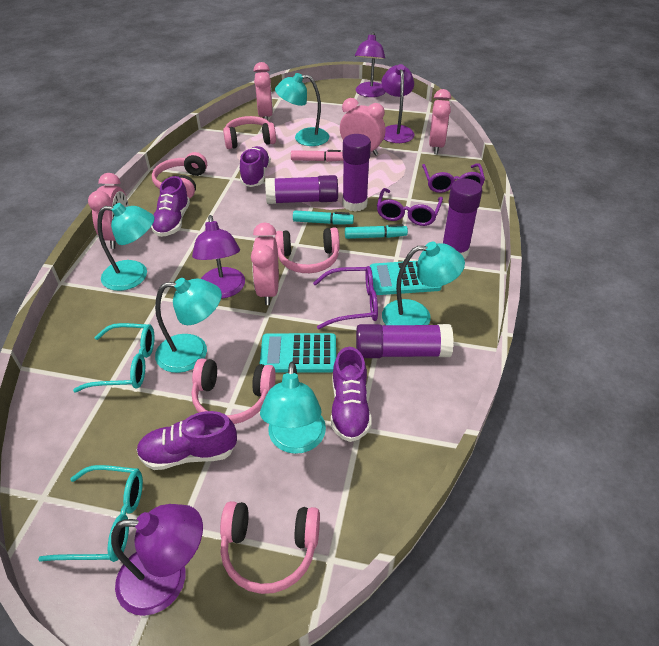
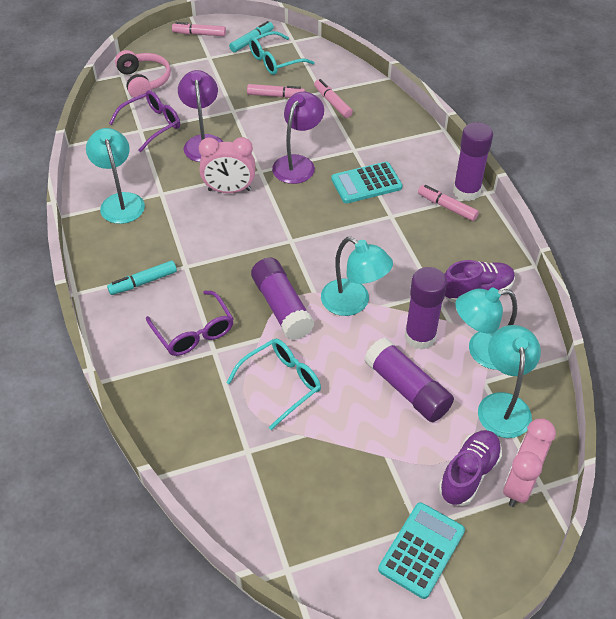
pink clock: [88,173,129,249] [251,222,279,305] [254,62,273,121] [340,98,385,156] [429,89,451,154] = 5 -> [199,137,255,193] [503,419,556,507] = 2
pink headphones: [152,152,207,199] [191,358,276,424] [220,501,320,594] [223,116,276,149] [275,228,340,273] = 5 -> [115,50,171,99] = 1
pink marker: [291,150,344,162] = 1 -> [172,22,226,36] [247,84,305,98] [314,79,353,118] [418,185,479,221] = 4
purple glasses: [313,266,378,329] [377,188,443,226] [422,163,485,193] = 3 -> [109,90,180,152] [146,291,234,356] = 2
purple lamp: [111,504,203,616] [192,215,245,298] [355,32,385,97] [381,64,415,143] = 4 -> [178,70,223,162] [272,92,324,184] = 2
purple shoe: [136,411,237,470] [151,176,190,237] [240,146,271,187] [331,347,372,442] = 4 -> [439,430,502,506] [445,260,515,303] = 2
turquoise lamp: [97,203,155,291] [155,278,222,373] [260,362,326,454] [275,73,329,146] [382,242,465,325] = 5 -> [86,128,145,224] [321,237,393,316] [455,288,517,370] [478,325,541,438] = 4

